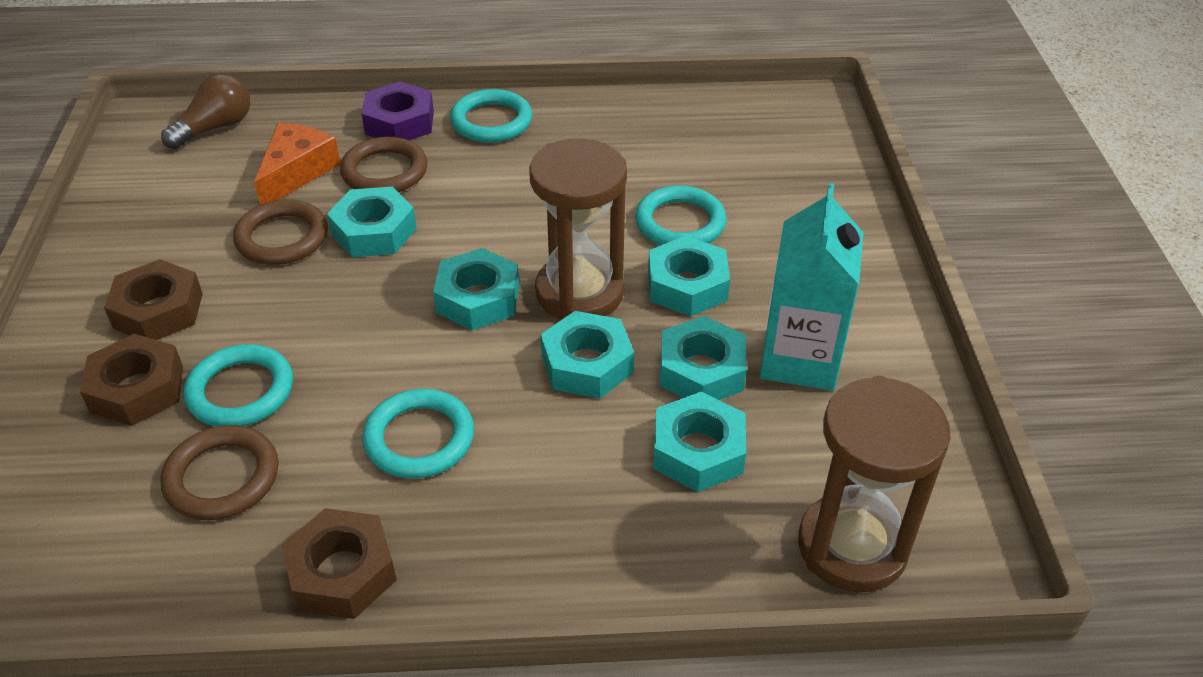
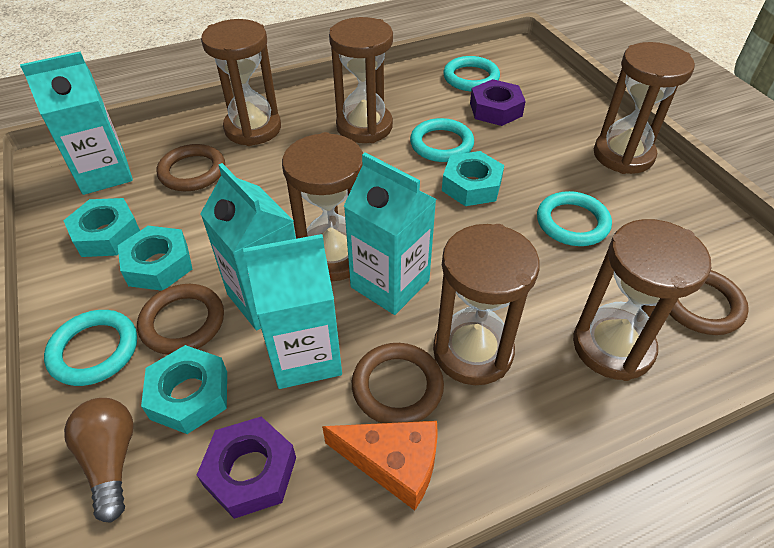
brown hourglass: [529,139,627,320] [798,376,951,593] = 2 -> [201,19,281,146] [282,132,363,281] [329,17,393,143] [433,224,540,385] [573,219,711,381] [594,42,695,174] = 6
brown nut: [80,334,183,426] [104,259,203,340] [281,508,397,619] = 3 -> none = 0
brown ring: [161,425,279,520] [233,199,328,265] [340,137,428,192] = 3 -> [137,284,224,355] [157,144,225,191] [352,343,444,423] [669,270,749,335] = 4
purple nut: [362,81,434,140] = 1 -> [197,416,296,519] [470,79,526,126] = 2
turquoise carton: [760,183,864,391] = 1 -> [20,52,133,195] [200,163,296,330] [243,234,342,389] [344,153,437,315] = 4
turquoise nut: [327,187,417,257] [433,248,519,330] [541,311,634,399] [648,236,730,317] [653,392,746,492] [659,316,747,400] = 6 -> [63,198,140,257] [118,226,192,291] [141,345,227,434] [442,151,504,206] = 4

